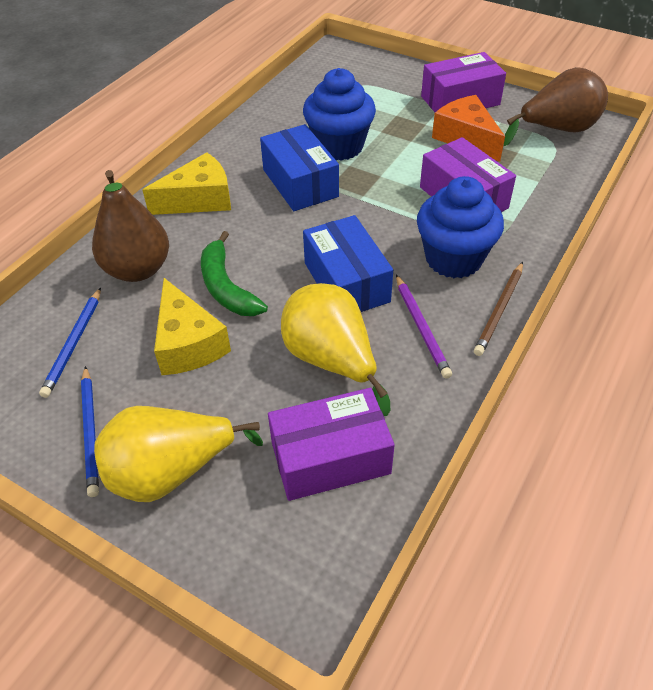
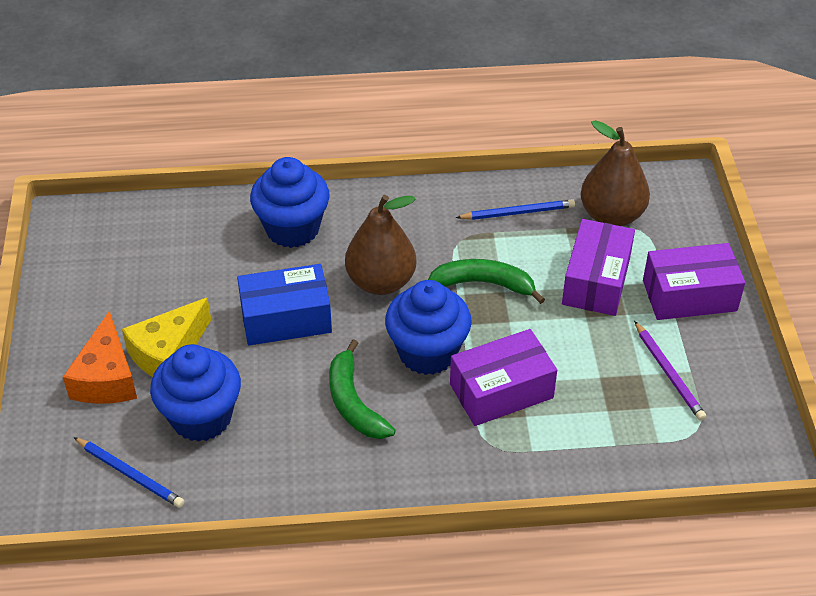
blue box: [260,124,339,211] [303,215,393,312] = 2 -> [237,264,332,346] = 1
blue cupcake: [303,68,376,161] [417,176,504,278] = 2 -> [150,344,241,442] [250,157,330,248] [385,280,472,375] = 3
brown pencil: [474,262,523,356] = 1 -> none = 0
green banana: [201,231,268,316] = 1 -> [329,339,396,439] [428,259,545,304] = 2
yellow cheese: [143,152,231,215] [154,278,231,375] = 2 -> [122,297,211,377] = 1
yellow pear: [94,406,263,502] [281,283,390,416] = 2 -> none = 0

